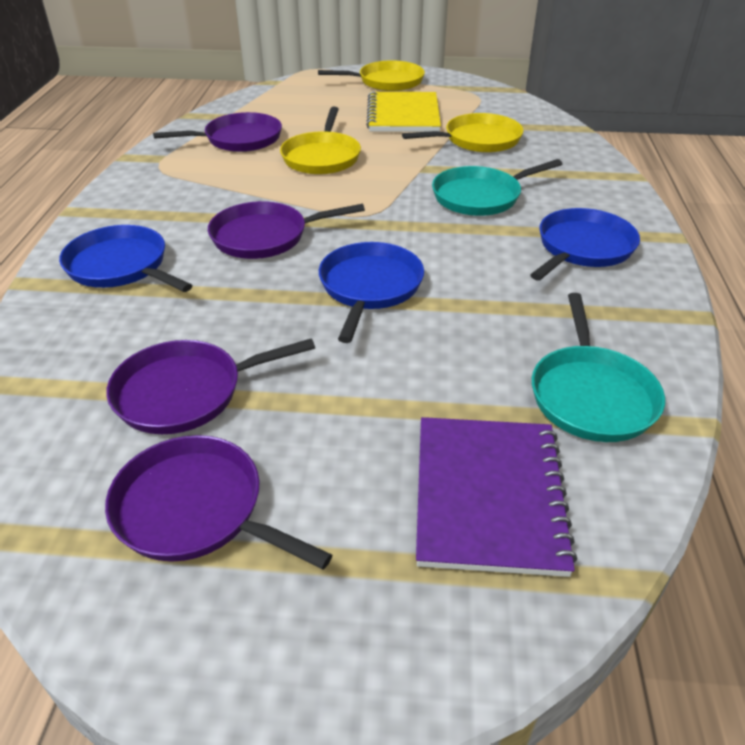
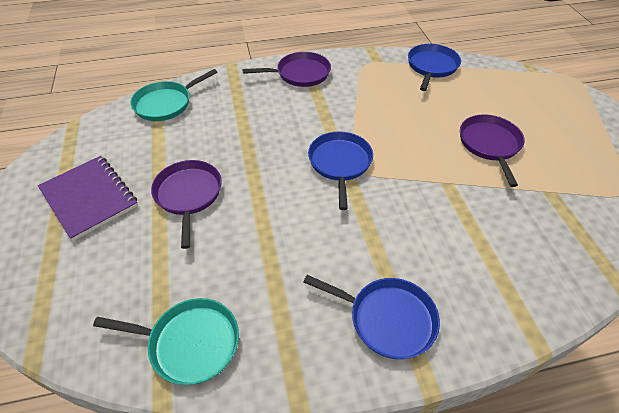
purple pan: [105,435,332,570] [106,338,315,434] [153,112,282,152] [208,201,365,259] = 4 -> [151,160,222,249] [242,52,331,87] [460,114,525,187] = 3
yellow notebook: [366,92,441,132] = 1 -> none = 0
yellow pan: [280,107,361,174] [318,60,425,91] [402,113,523,153] = 3 -> none = 0

